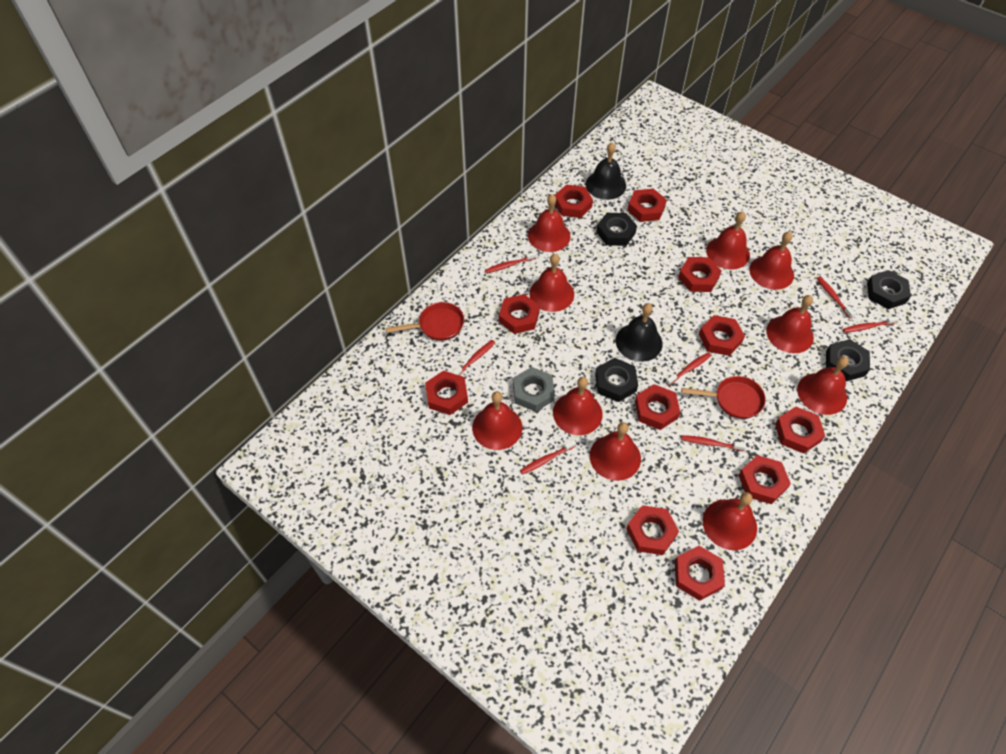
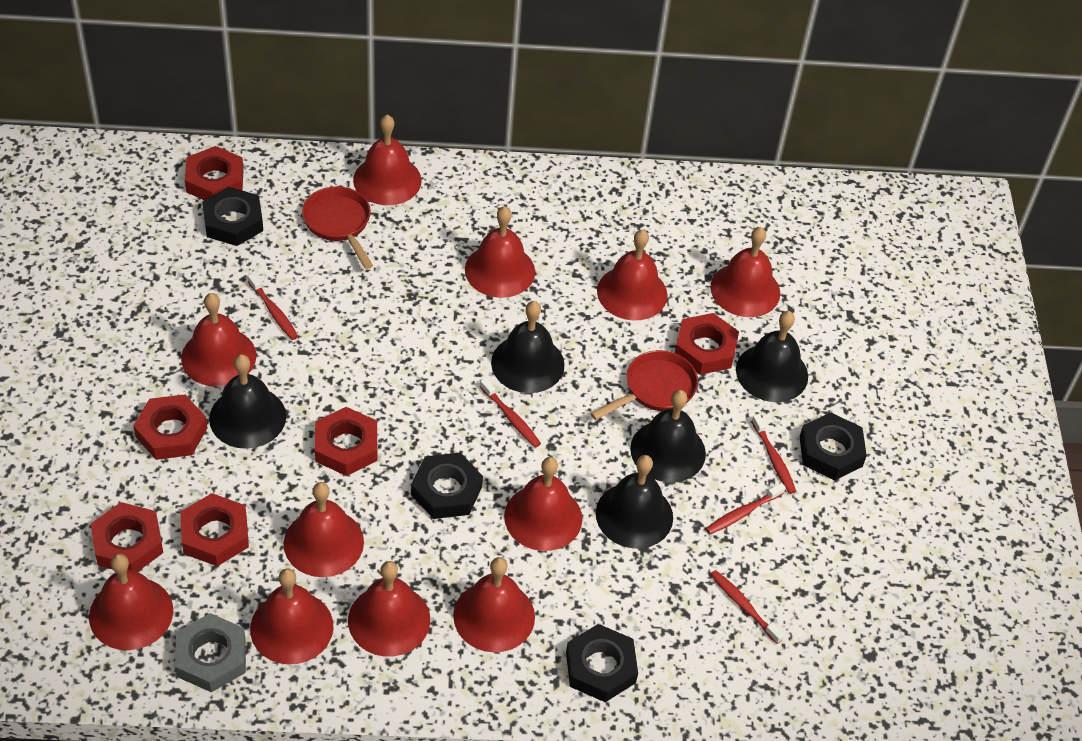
black bell: [586,142,626,200] [616,303,663,362] = 2 -> [209,354,286,449] [491,301,564,393] [596,455,673,548] [630,390,706,483] [736,311,808,402] = 5
red bell: [472,391,522,450] [528,194,570,252] [530,254,574,312] [553,377,602,435] [590,422,641,481] [703,492,757,550] [706,211,750,269] [749,231,794,290] [766,295,814,353] [797,356,849,415] = 10 -> [89,554,173,650] [181,293,257,387] [250,568,333,664] [284,482,364,577] [348,561,430,657] [353,115,422,205] [453,557,535,652] [465,206,535,298] [504,457,582,551] [597,229,667,320] [710,227,780,317] = 11
red nut: [425,371,468,415] [499,294,540,334] [555,184,593,218] [626,505,679,555] [627,189,667,222] [635,384,680,430] [675,546,725,601] [678,257,721,292] [699,315,745,356] [739,455,791,504] [775,407,825,453] = 11 -> [91,502,163,572] [133,394,207,460] [180,493,249,566] [185,146,244,200] [315,407,378,476] [675,313,739,375] = 6
red toothbrush: [452,340,495,376] [485,252,536,273] [520,440,576,475] [666,352,711,386] [681,435,746,451] [817,276,855,319] [843,316,899,333] = 7 -> [248,273,298,340] [480,378,541,448] [706,483,786,534] [710,570,784,644] [751,414,796,494] = 5

